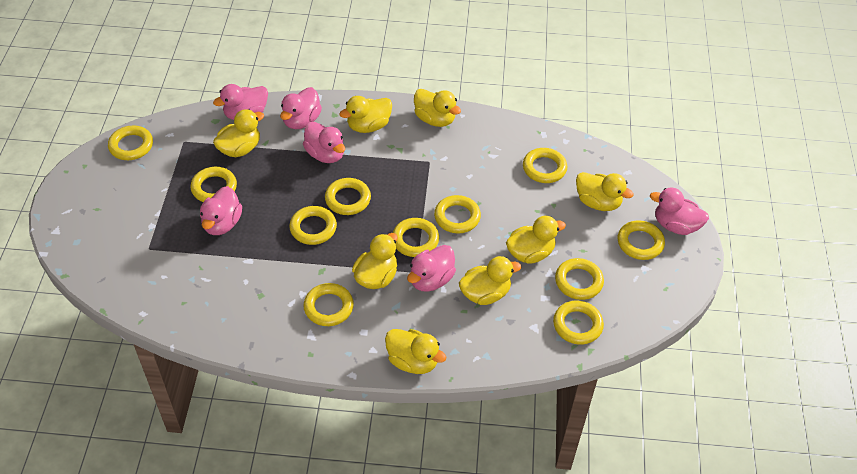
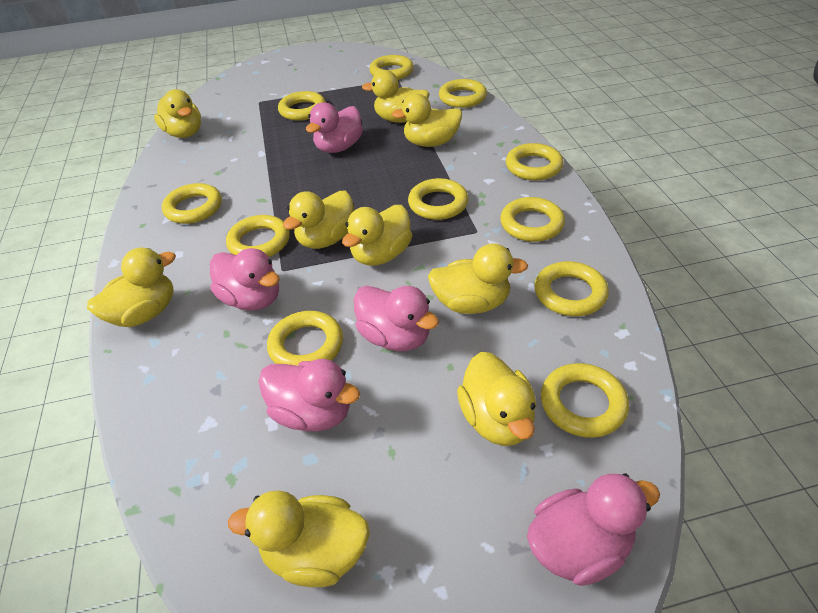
pink duck: [200,186,242,235] [213,84,268,120] [280,87,322,129] [303,122,345,163] [407,245,456,292] [650,188,709,235] = 6 -> [210,248,280,311] [259,359,360,431] [306,103,363,153] [354,286,439,351] [527,473,660,586] = 5
yellow duck: [213,109,264,157] [339,96,392,133] [352,233,398,289] [385,329,446,374] [414,89,461,127] [459,256,521,305] [506,216,566,264] [576,172,634,211] = 8 -> [87,248,176,327] [154,89,201,138] [228,491,370,587] [283,191,354,249] [342,205,412,266] [362,70,429,123] [392,93,462,147] [428,243,528,314] [457,352,536,446] = 9

